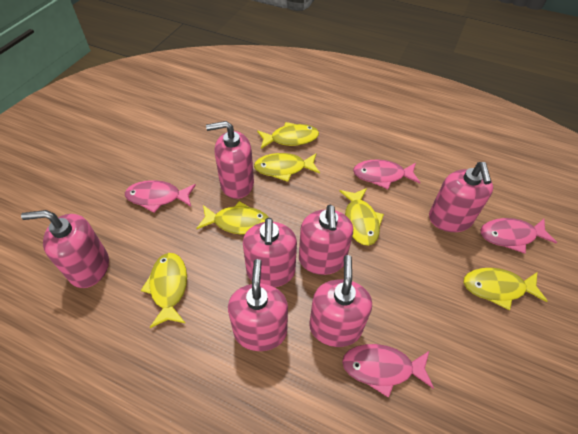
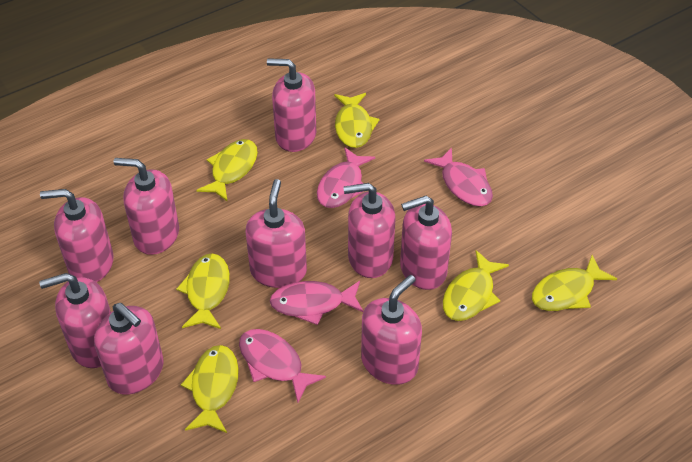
pink soap dispenser: [21,210,109,288] [206,121,254,199] [228,259,288,351] [243,218,297,287] [299,205,353,275] [309,255,372,347] [429,162,493,232] = 7 -> [39,273,111,368] [40,189,114,282] [94,303,164,395] [114,158,179,255] [246,179,307,288] [267,58,316,152] [343,183,395,278] [361,275,422,385] [400,196,452,290] = 9

